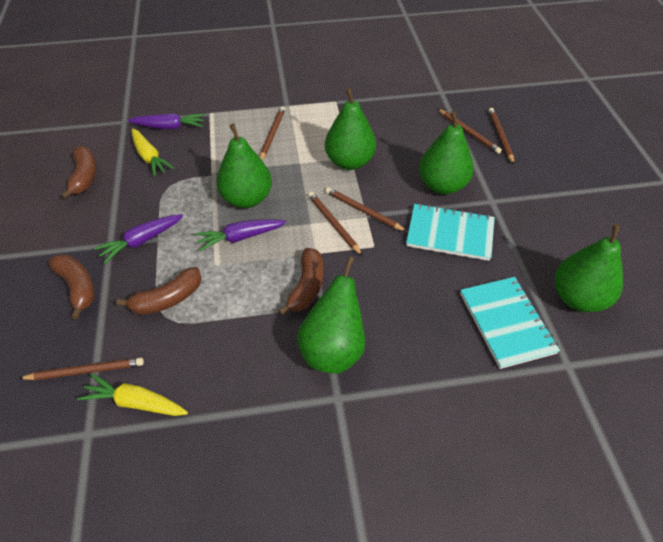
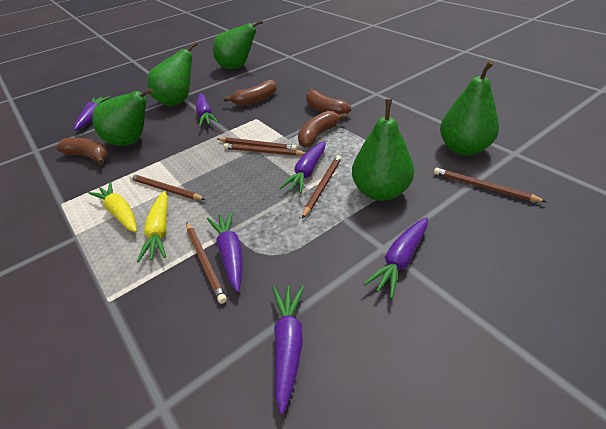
purple carrot: [94,214,183,264] [128,113,205,129] [195,219,286,251] = 3 -> [74,96,110,131] [196,93,218,127] [207,211,243,292] [273,285,304,414] [279,141,326,193] [363,217,428,299] = 6
turquoise notebook: [406,203,495,261] [460,277,560,369] = 2 -> none = 0

